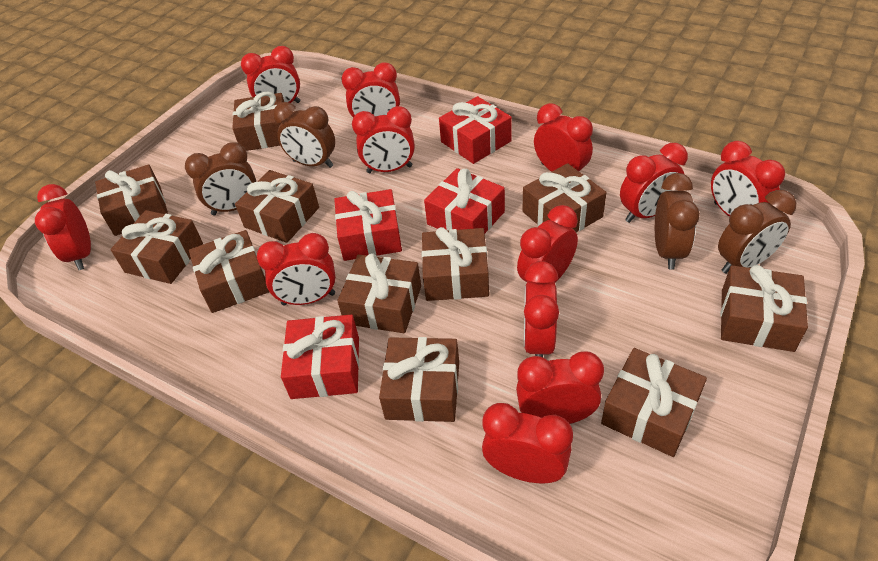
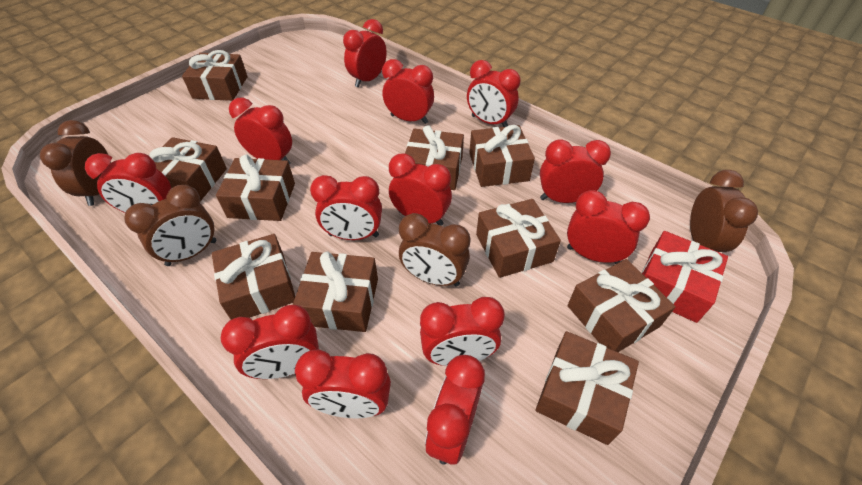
brown gift: [95,164,168,236] [111,210,203,284] [189,230,269,313] [232,91,284,151] [235,170,319,243] [337,253,421,333] [379,337,459,422] [422,227,489,301] [523,163,607,232] [601,348,707,457] [721,265,808,352] = 11 -> [149,137,227,201] [182,50,247,101] [212,234,295,320] [216,155,295,221] [293,252,378,332] [405,125,464,190] [469,125,535,187] [476,199,561,278] [535,331,639,445] [567,259,676,352] = 10
red clock: [35,184,91,270] [241,46,300,103] [257,233,336,306] [341,63,400,118] [352,106,415,173] [482,403,573,483] [516,351,604,424] [517,205,578,283] [524,261,559,357] [534,103,593,172] [620,143,688,223] [711,141,785,217] = 12 -> [85,153,171,213] [220,305,319,379] [229,98,292,164] [295,350,391,418] [310,175,382,240] [343,19,387,87] [382,59,434,124] [389,153,452,226] [420,297,505,366] [425,355,485,465] [467,60,520,127] [540,140,611,203] [567,190,650,264] = 13
red gift: [281,315,359,399] [334,189,402,261] [424,168,505,234] [439,96,512,164] = 4 -> [642,231,728,323] = 1

